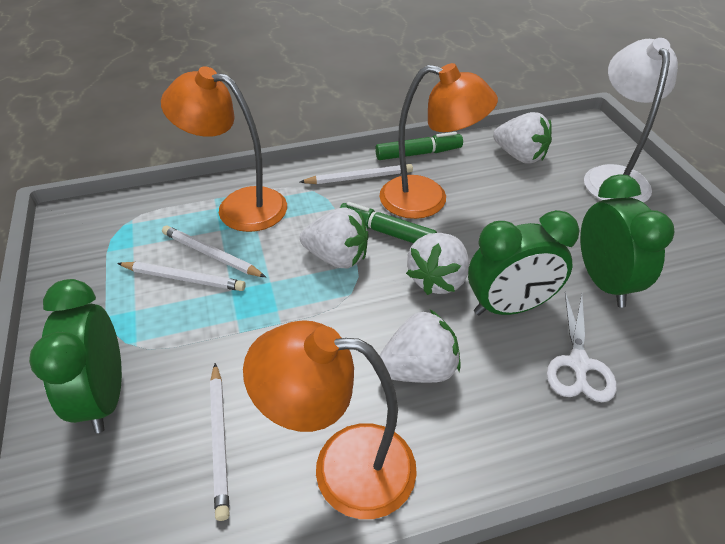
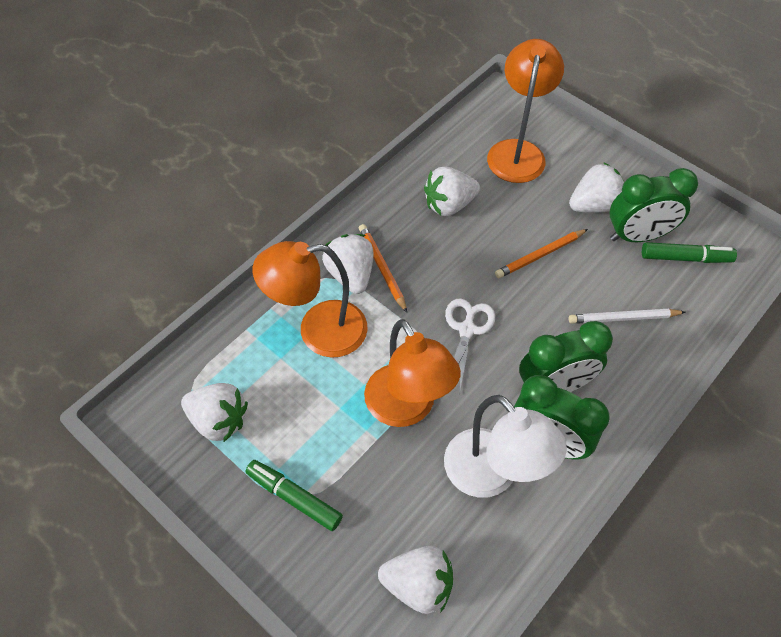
orange pencil: none = 0 -> [359,224,407,313] [495,229,588,278] = 2
white pencil: [117,262,246,291] [162,226,266,277] [210,363,230,521] [300,164,413,184] = 4 -> [569,309,686,324] = 1
white strawberry: [300,207,368,268] [379,310,461,383] [406,233,469,295] [493,112,552,164] = 4 -> [181,383,248,442] [322,234,374,294] [378,545,453,614] [424,167,480,216] [569,162,624,213] = 5

